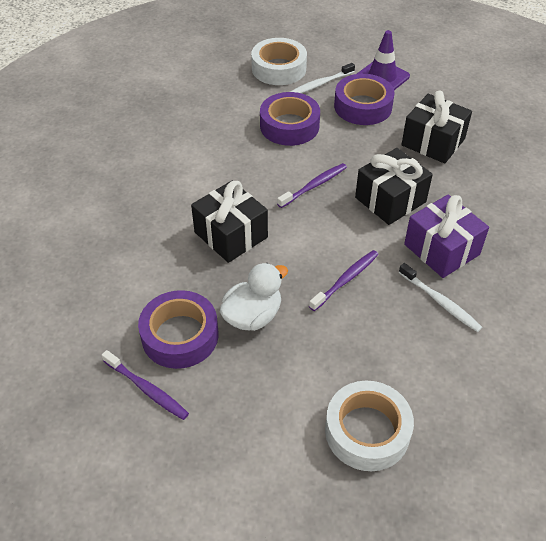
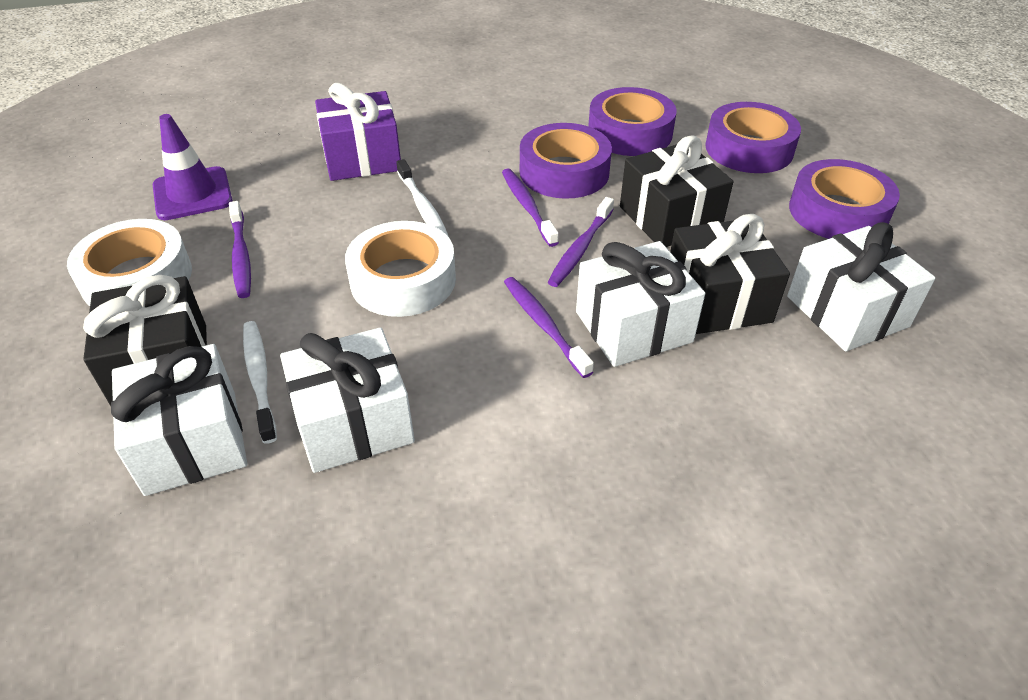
purple tape: [138,290,218,369] [260,92,320,146] [334,74,395,125] = 3 -> [520,123,612,199] [588,87,677,156] [705,102,801,173] [789,159,900,239] = 4
purple toothbrush: [102,350,189,420] [277,163,347,208] [309,250,378,311] = 3 -> [229,201,251,298] [502,169,559,247] [504,277,594,378] [548,197,614,287] = 4
white duck: [220,263,288,331] = 1 -> none = 0
white gift: none = 0 -> [111,344,247,496] [280,327,415,473] [576,241,705,367] [787,222,935,351] = 4

